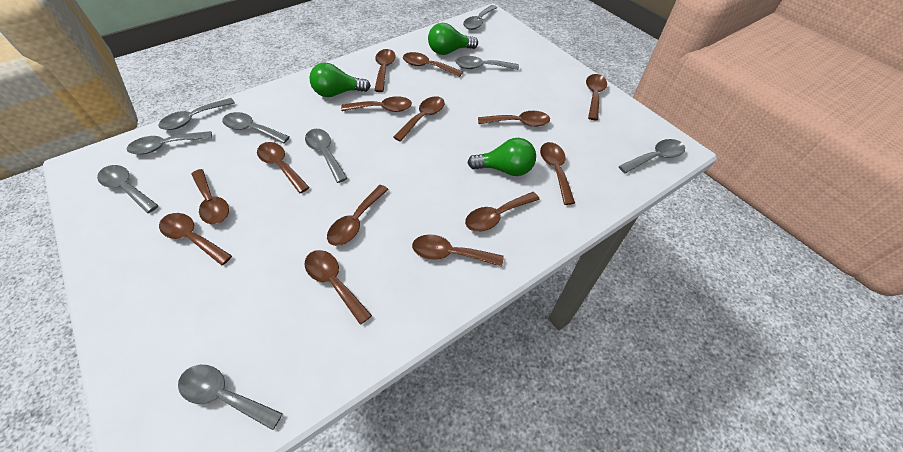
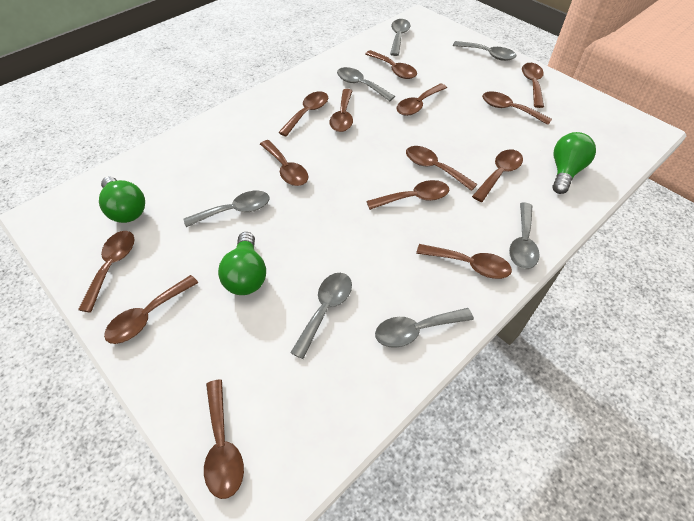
grey spoon: [97,165,159,213] [127,131,212,154] [158,98,235,130] [178,365,283,430] [222,112,290,143] [305,129,348,183] [455,56,519,70] [463,5,497,30] [619,139,685,174] = 9 -> [184,191,269,227] [290,273,352,359] [337,67,395,101] [375,308,474,348] [390,19,411,56] [453,41,516,61] [509,203,540,269] = 7

